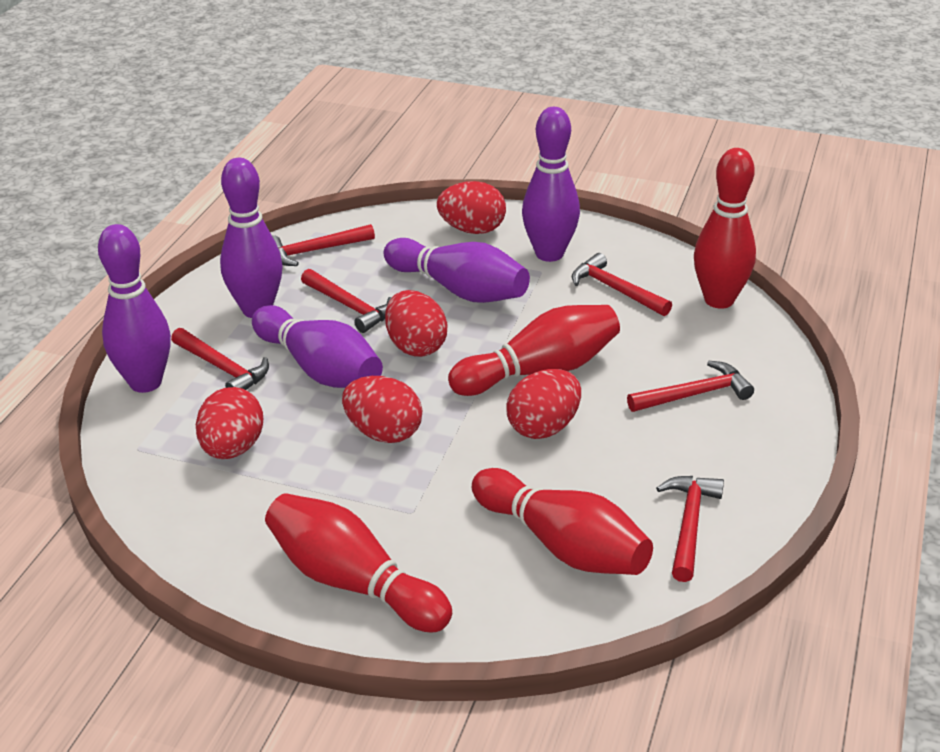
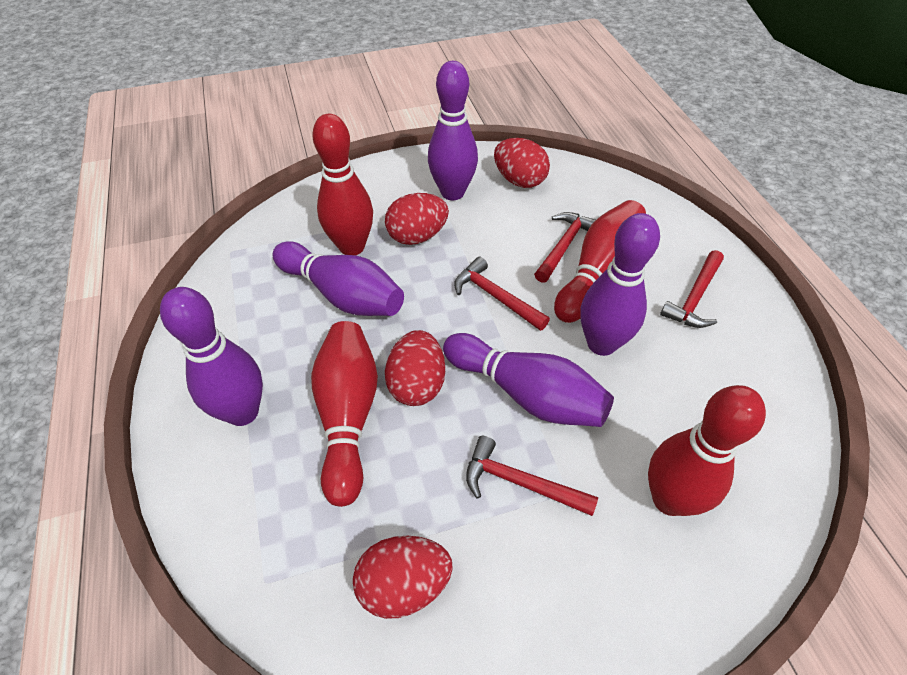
red egg: [196,387,263,459] [342,376,422,443] [385,290,447,357] [437,181,506,234] [507,369,581,439] = 5 -> [353,536,453,619] [385,193,449,245] [385,330,445,406] [494,138,550,188] = 4
red hammer: [171,328,269,390] [272,224,375,266] [301,269,392,333] [572,253,672,316] [627,361,754,412] [656,476,724,582] = 6 -> [454,257,550,331] [466,436,598,516] [534,212,596,283] [660,250,724,328] = 4

